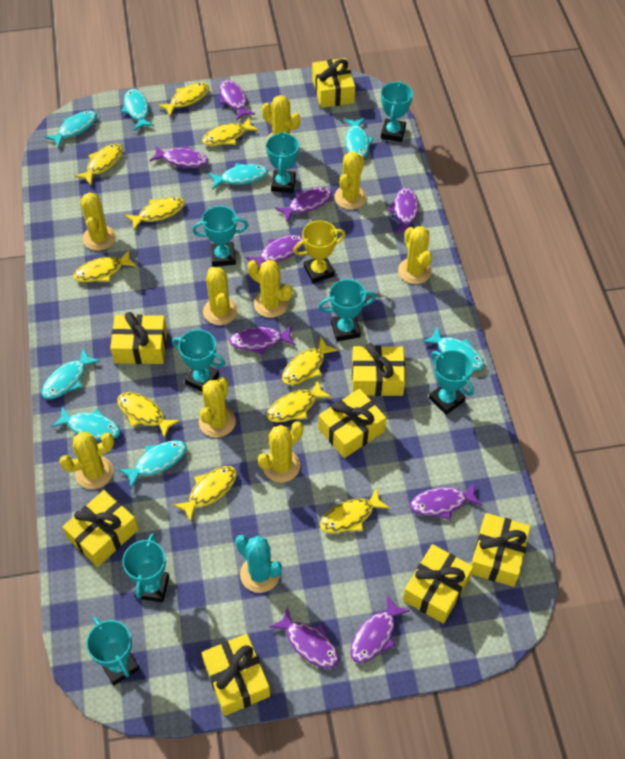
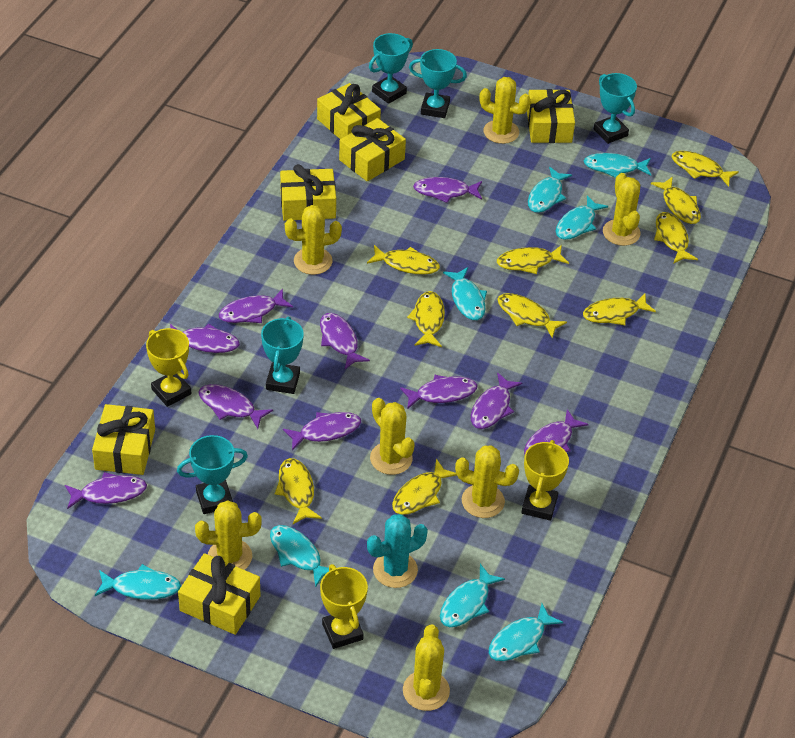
purple fish: [149,145,209,168] [220,80,256,120] [229,326,295,355] [246,235,304,270] [270,607,339,669] [275,187,332,222] [350,595,410,663] [388,188,419,234] [410,483,483,520] = 9 -> [65,472,147,509] [170,323,240,353] [198,384,273,429] [219,288,293,323] [283,412,361,451] [320,313,370,369] [400,375,477,409] [413,177,482,203] [471,373,522,429] [524,409,589,455] = 10
turquoise trophy: [86,617,139,685] [122,534,169,602] [172,329,225,392] [192,206,248,267] [266,132,299,193] [319,279,376,342] [381,81,413,142] [429,350,474,415] = 8 -> [177,435,248,514] [261,317,304,394] [369,33,413,104] [409,49,467,118] [594,73,637,144] = 5
yellow cactus: [59,432,114,489] [80,192,116,251] [199,377,236,438] [203,267,238,325] [248,260,292,318] [258,421,303,483] [262,95,300,142] [334,152,366,209] [398,226,432,284] = 9 -> [195,500,261,570] [285,205,342,275] [370,398,415,475] [403,624,450,711] [455,445,519,518] [479,77,531,144] [603,173,641,246] = 7
yellow gift: [63,490,138,567] [110,312,167,364] [202,634,270,716] [312,58,355,108] [318,389,386,458] [352,343,405,396] [403,544,473,624] [471,513,531,587] = 8 -> [92,404,155,475] [178,553,260,635] [280,164,336,221] [317,83,381,139] [339,118,406,181] [527,89,575,143] = 6
yellow trophy: [293,221,346,283] = 1 -> [146,328,192,407] [320,564,368,649] [521,440,569,521] = 3

